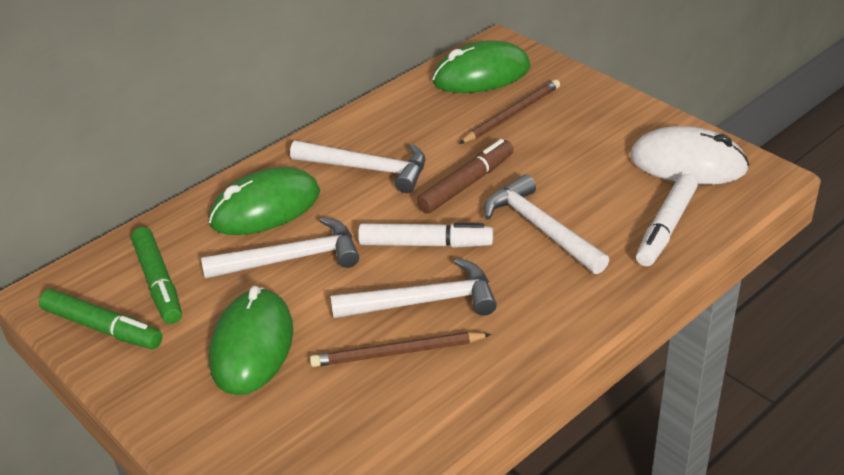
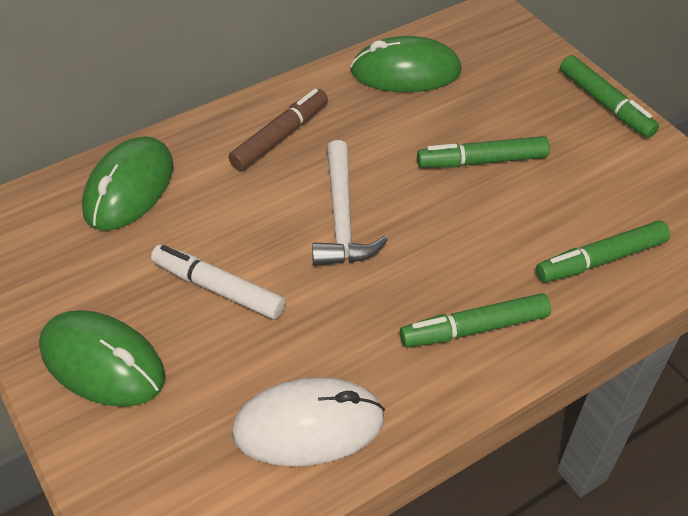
brown pencil: [310,332,491,367] [459,80,560,144] = 2 -> none = 0
green marker: [39,289,162,349] [131,227,182,324] = 2 -> [400,293,551,347] [417,136,550,168] [536,220,670,283] [560,55,659,138] = 4
white hammer: [201,217,359,279] [290,141,425,193] [331,258,497,318] [484,174,609,274] = 4 -> [312,140,388,266] = 1
white marker: [358,223,493,248] [636,174,698,266] = 2 -> [151,244,285,319] = 1

